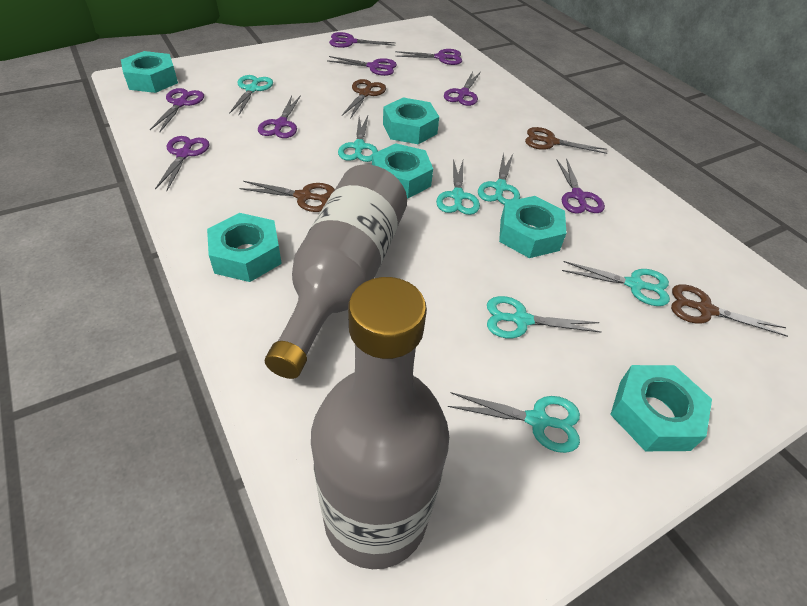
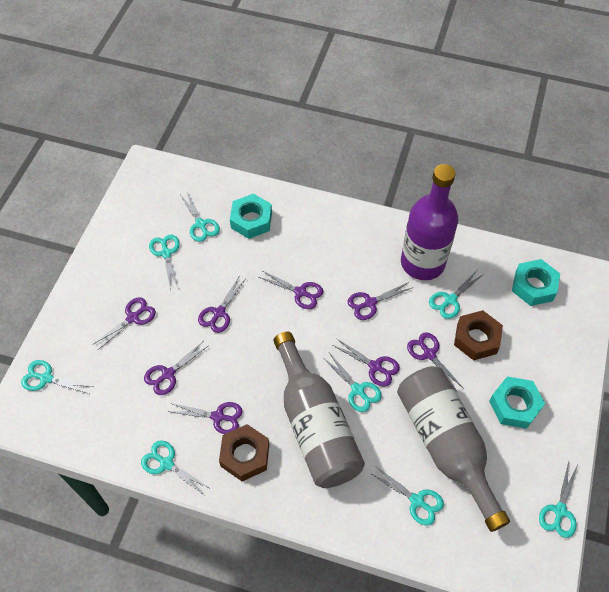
brown nut: none = 0 -> [219,424,269,481] [454,310,503,361] = 2
brown scissors: [239,181,335,212] [342,79,386,119] [525,127,607,154] [671,284,788,337] = 4 -> none = 0
purple bottle: none = 0 -> [401,164,458,280] = 1
turquoise nut: [121,51,178,93] [207,213,282,282] [372,143,433,199] [383,97,439,144] [499,196,566,258] [610,365,712,451] = 6 -> [230,194,272,239] [489,376,545,429] [512,259,560,306] = 3
turquoise scissors: [229,75,273,115] [338,116,378,162] [436,159,480,215] [448,392,580,453] [478,152,520,204] [487,296,602,338] [562,261,670,306] = 7 -> [21,360,93,394] [141,440,211,495] [149,234,180,289] [181,193,220,242] [323,353,382,412] [370,466,444,526] [429,271,484,319] [539,462,578,538] = 8

